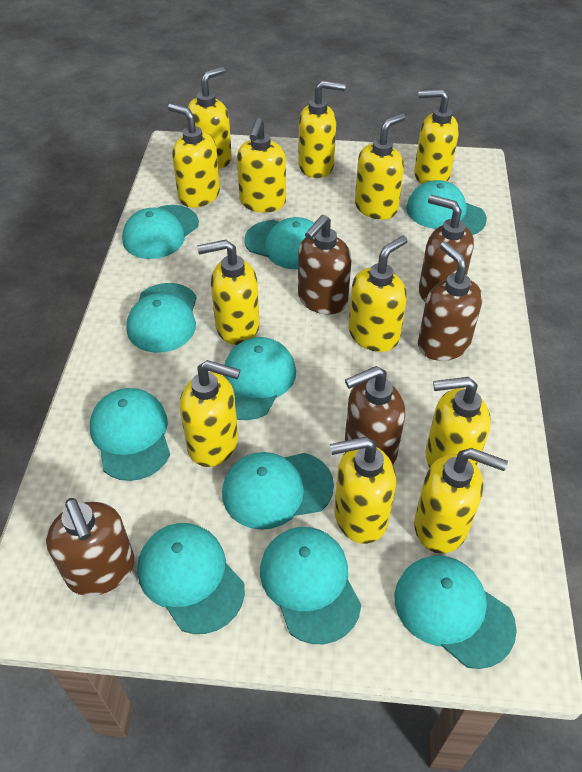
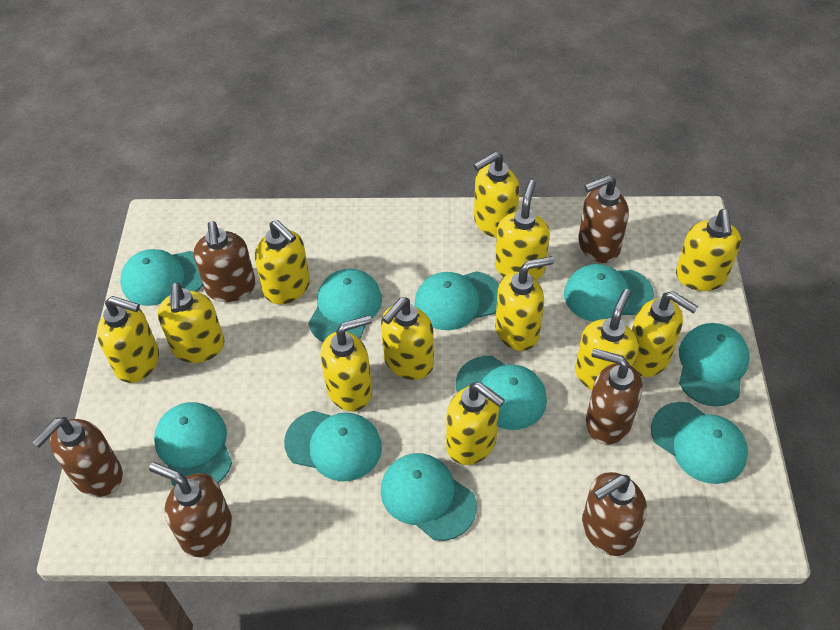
brown soap dispenser: [46,498,134,596] [298,215,352,314] [345,366,405,464] [418,242,483,361] [419,195,474,302] = 5 -> [32,417,123,497] [149,462,232,557] [194,221,256,302] [578,175,629,263] [582,472,647,556] [586,348,643,445] = 6

